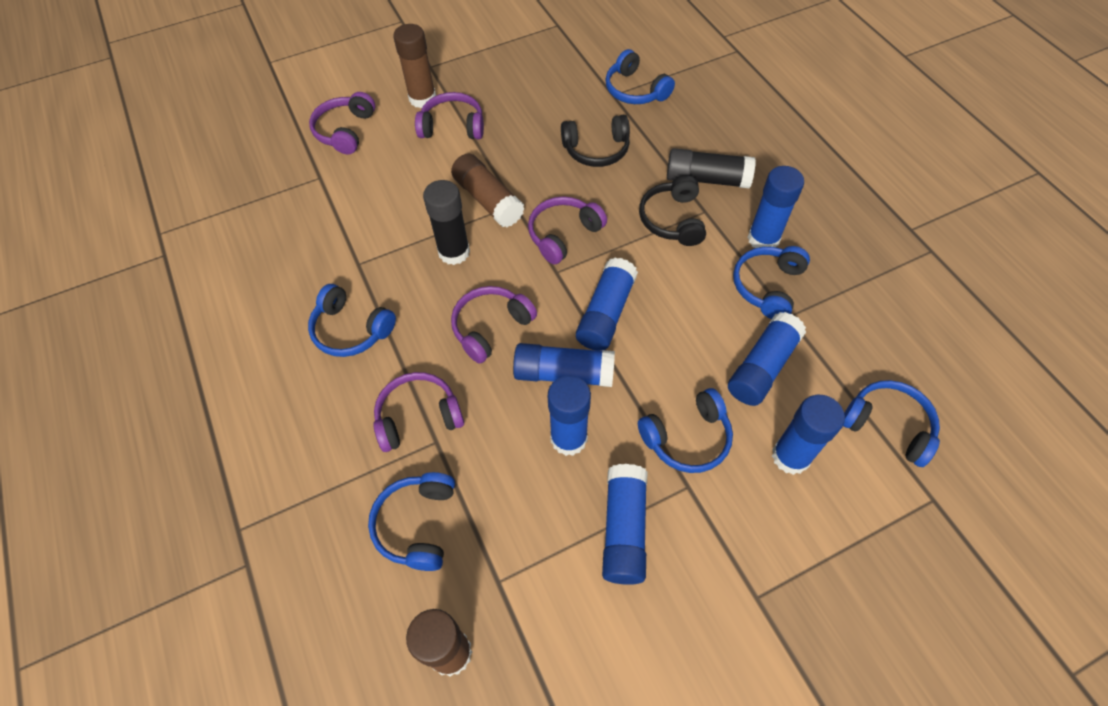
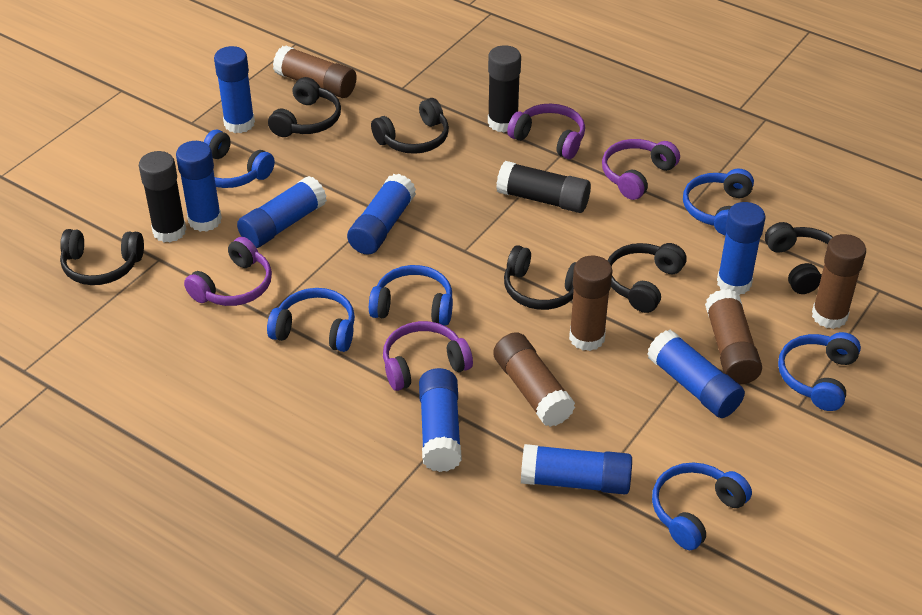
black glue stick: [423,180,470,265] [667,148,756,189] = 2 -> [139,151,186,242] [488,45,521,132] [496,161,591,213] = 3
black headphones: [561,115,630,167] [639,175,706,246] = 2 -> [60,229,144,285] [268,77,341,137] [371,98,449,154] [504,245,576,310] [608,243,687,313] [765,222,833,294] = 6
blue glue stick: [513,343,615,387] [548,375,591,456] [576,258,638,351] [602,464,647,585] [728,312,806,406] [747,166,804,248] [772,395,845,475] = 7 -> [176,141,222,232] [214,46,255,133] [237,176,327,248] [347,174,416,255] [419,368,462,472] [521,444,632,495] [647,330,745,418] [717,202,766,295] = 8
brown glue stick: [393,24,436,108] [406,609,472,676] [451,154,525,227] = 3 -> [273,45,357,98] [493,332,575,427] [569,255,613,351] [705,289,762,385] [812,234,866,329] = 5
purple headphones: [309,92,375,154] [373,372,464,452] [415,92,484,139] [451,286,537,364] [528,197,607,265] = 5 -> [184,237,272,306] [383,321,473,391] [507,103,585,159] [602,139,680,200] = 4

